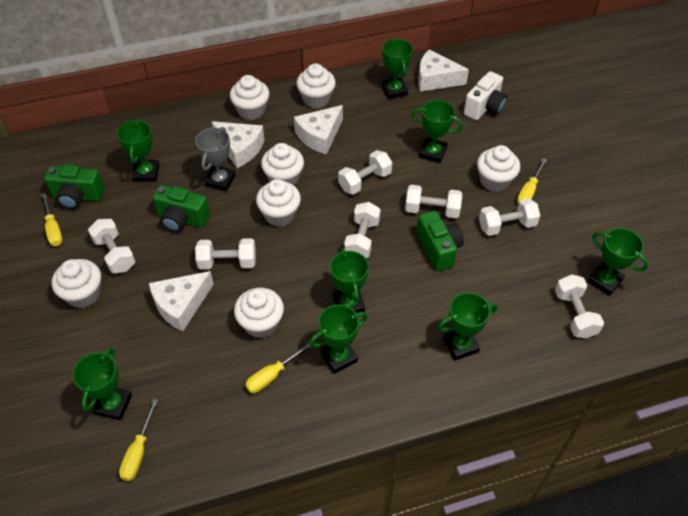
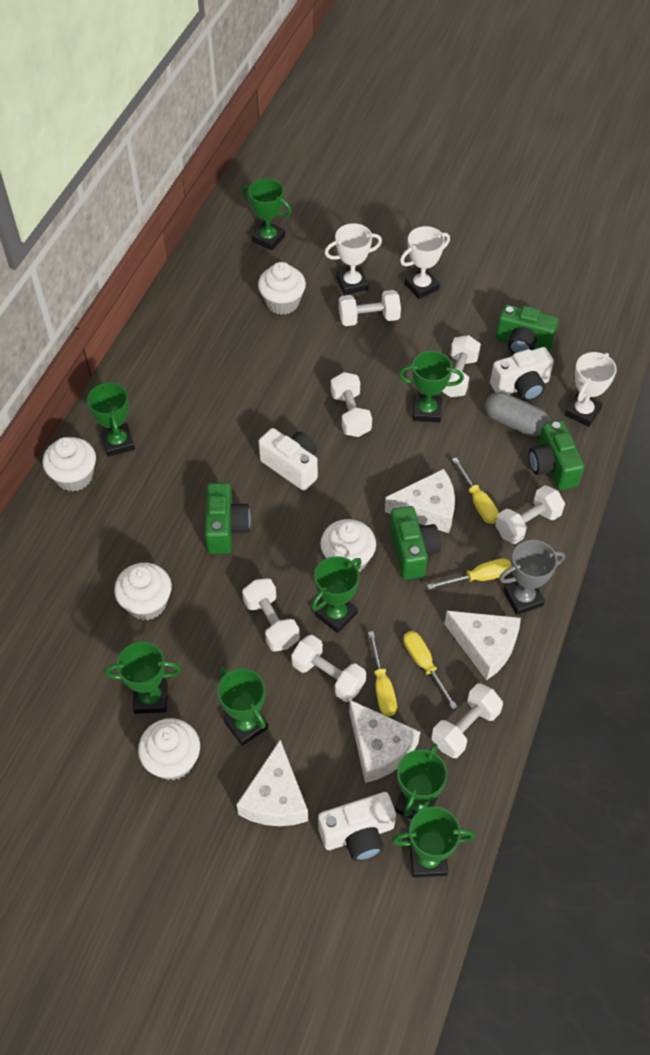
green camera: [44,164,105,209] [152,185,210,232] [417,211,464,271] = 3 -> [205,483,251,554] [389,506,441,580] [496,304,559,354] [529,421,584,490] = 4
grey capsule: none = 0 -> [485,392,549,437] = 1
white camera: [464,71,507,120] = 1 -> [258,428,318,491] [318,792,396,861] [490,347,554,401] = 3
white cupcake: [52,259,101,308] [230,75,270,120] [234,288,284,338] [256,179,301,227] [261,143,304,185] [296,63,336,108] [477,145,520,192] = 7 -> [43,437,96,491] [114,563,172,620] [138,718,200,781] [258,262,306,315] [320,519,376,572] = 5
white trophy: none = 0 -> [325,223,382,295] [400,226,450,299] [565,352,617,427] = 3

